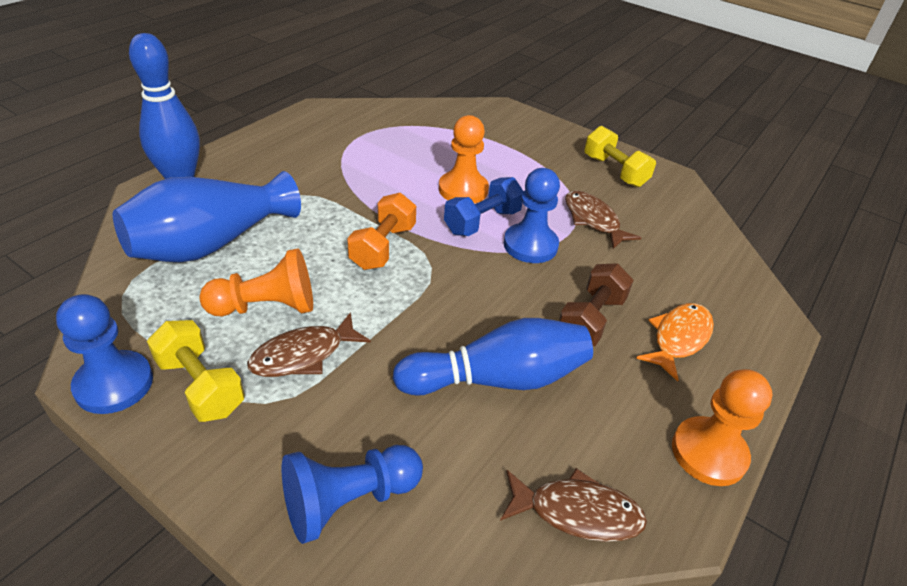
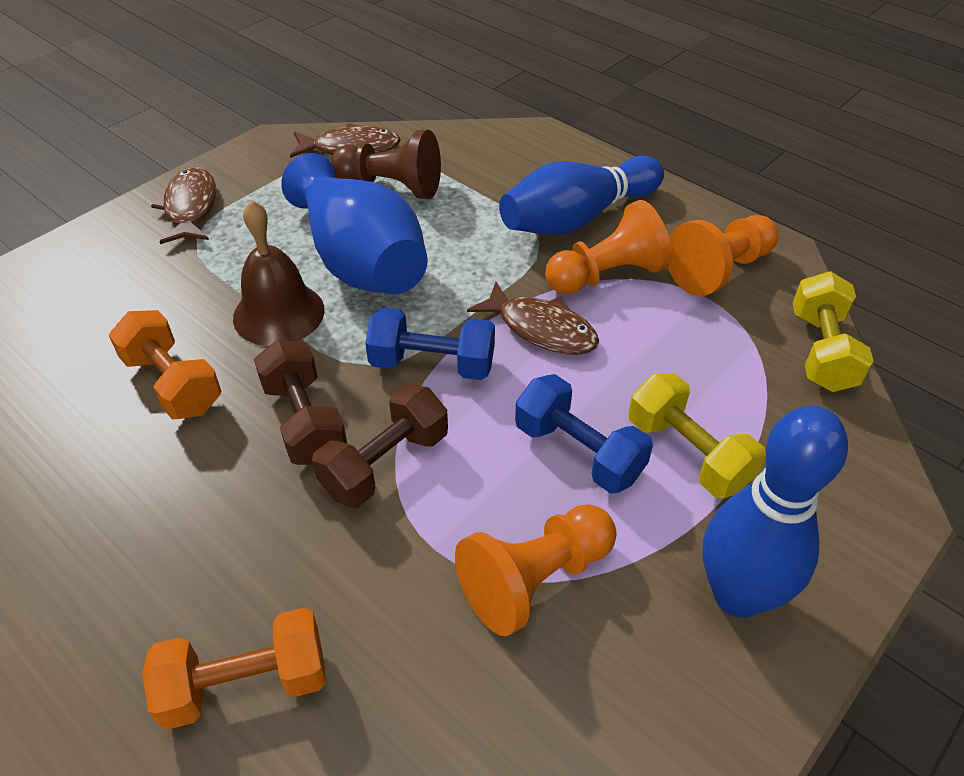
blue dumbbell: [444,177,524,236] = 1 -> [365,308,495,380] [515,374,653,493] = 2
blue pawn: [56,294,153,414] [282,445,423,544] [504,168,560,263] = 3 -> none = 0
brown bell: none = 0 -> [233,200,325,346] = 1
brown dumbbell: [559,263,634,346] = 1 -> [254,340,347,465] [312,384,448,508] = 2
brown pawn: none = 0 -> [330,130,441,199] = 1
orange dumbbell: [347,193,416,270] = 1 -> [109,310,221,419] [142,608,326,730] = 2
orange fish: [636,303,714,382] = 1 -> none = 0

